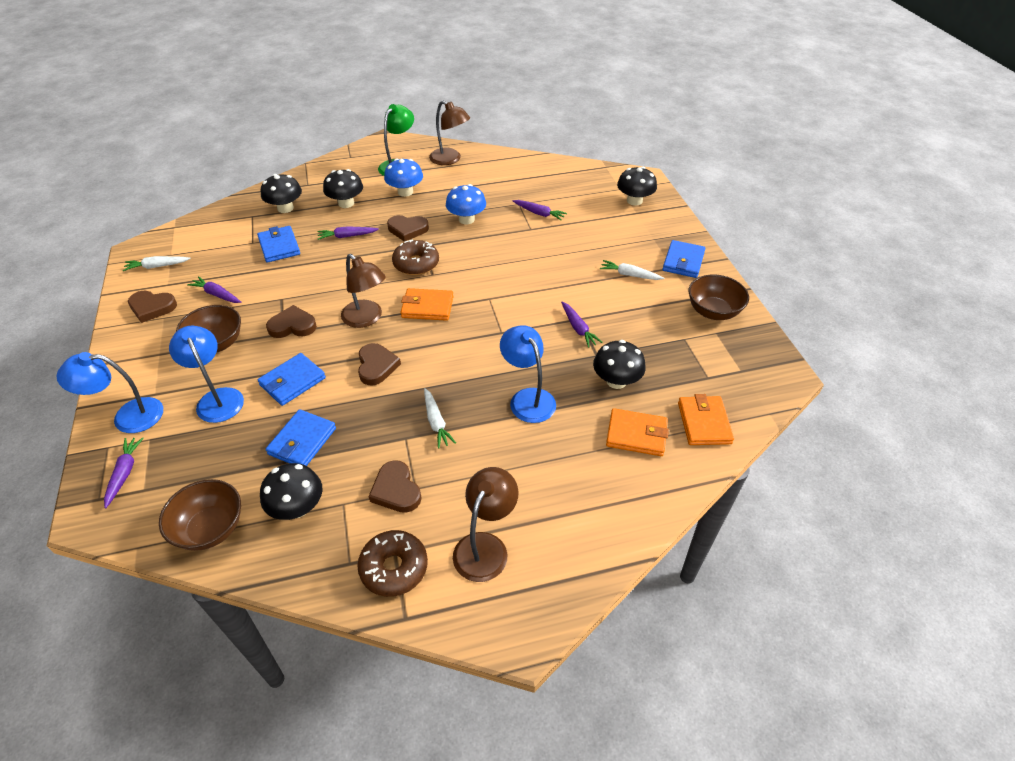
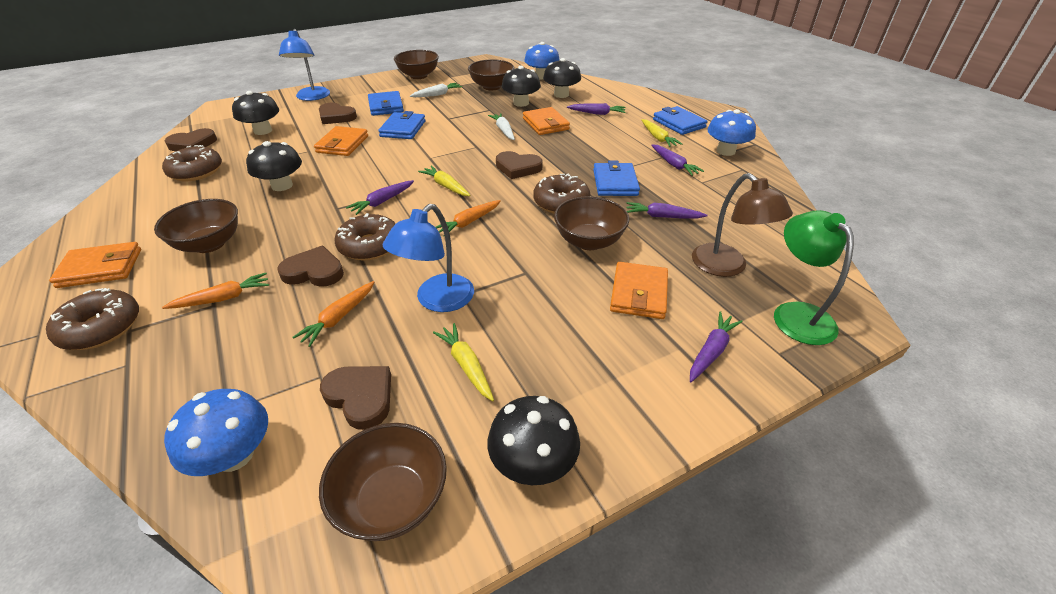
blue lamp: [56,352,163,433] [169,326,244,423] [500,325,556,423] = 3 -> [279,29,330,101] [383,204,474,312] = 2
blue mushroom: [384,158,423,197] [446,184,486,224] = 2 -> [164,389,268,476] [524,42,560,80] [708,109,756,156] = 3
brown bowl: [159,479,241,551] [176,305,241,352] [689,275,749,320] = 3 -> [154,199,238,253] [319,423,447,541] [394,50,439,79] [468,59,514,90] [554,196,629,250] = 5
brown donut: [357,530,428,597] [392,240,439,275] = 2 -> [46,288,139,350] [162,145,222,181] [334,213,396,261] [533,174,590,213] = 4
brown lamp: [341,254,386,328] [429,101,470,165] [453,467,519,582] = 3 -> [692,173,793,277] = 1
orange carrot: none = 0 -> [162,273,269,309] [292,281,374,347] [435,200,501,237] = 3
orange wallet: [401,288,454,321] [606,408,669,456] [678,394,734,445] = 3 -> [49,242,141,288] [314,126,368,156] [523,107,570,135] [610,262,668,319] = 4
white carrot: [123,256,191,271] [424,388,456,449] [600,260,664,280] = 3 -> [410,83,462,97] [488,113,515,140] = 2
yellow carrot: none = 0 -> [418,166,470,196] [433,323,494,401] [641,119,682,147] = 3

